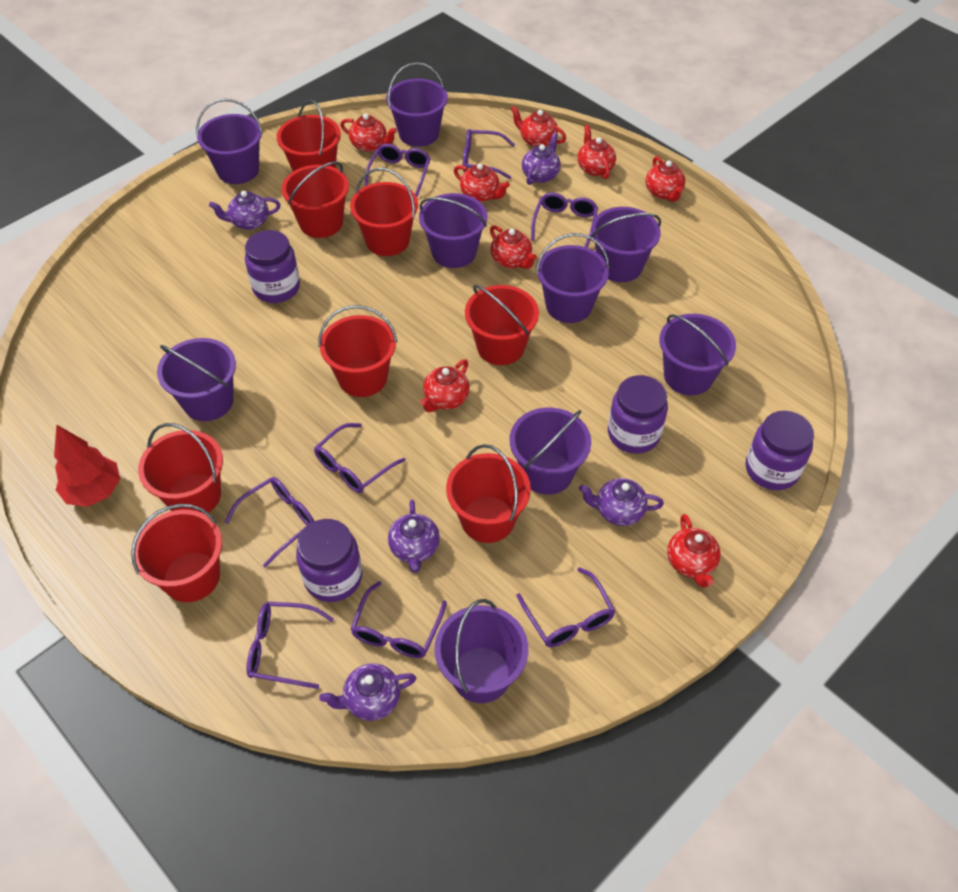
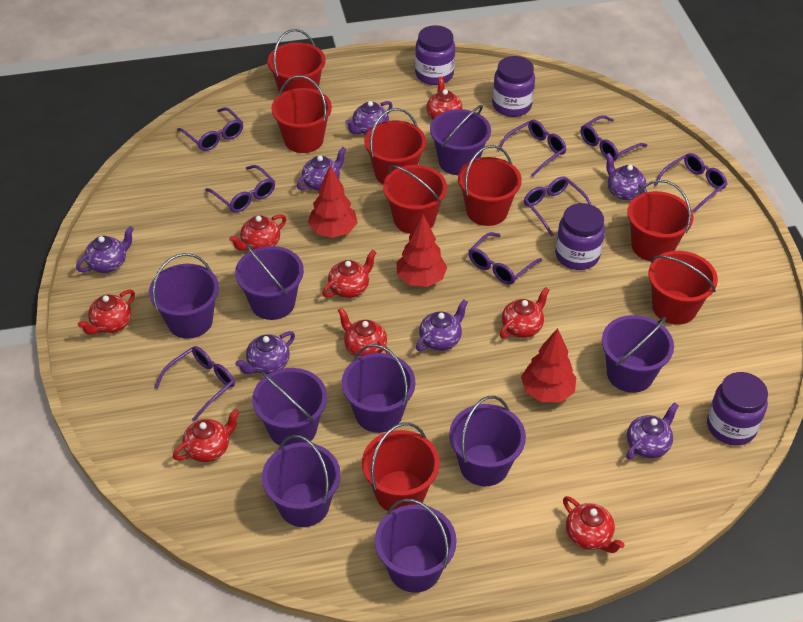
purple teapot: [209,191,281,230] [319,663,416,721] [388,500,440,573] [522,133,560,185] [579,478,664,526] = 5 -> [76,226,134,273] [235,331,295,375] [297,147,347,191] [345,101,393,135] [416,300,468,351] [606,153,647,200] [626,402,679,459] = 7
red tree: [54,424,120,507] = 1 -> [308,166,358,238] [396,214,447,287] [521,328,576,402] = 3

